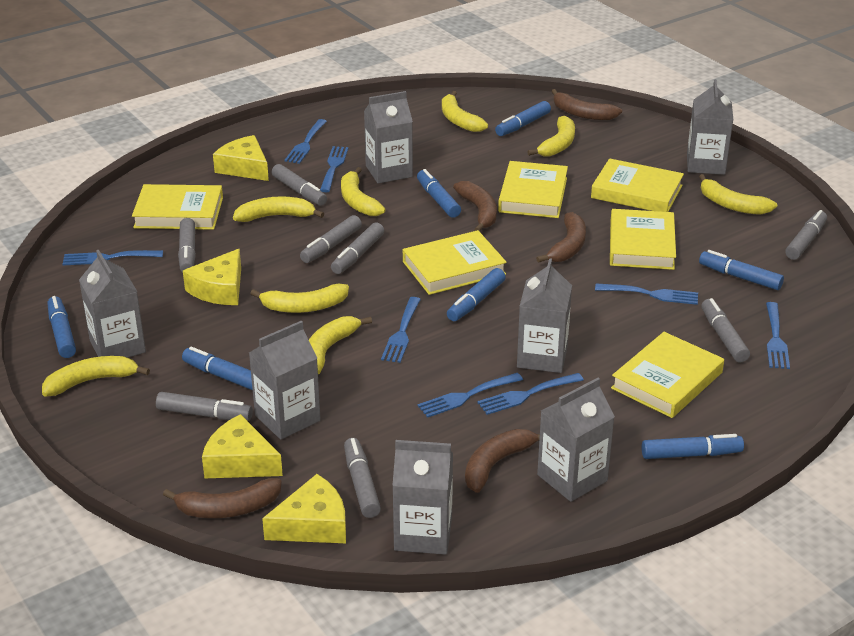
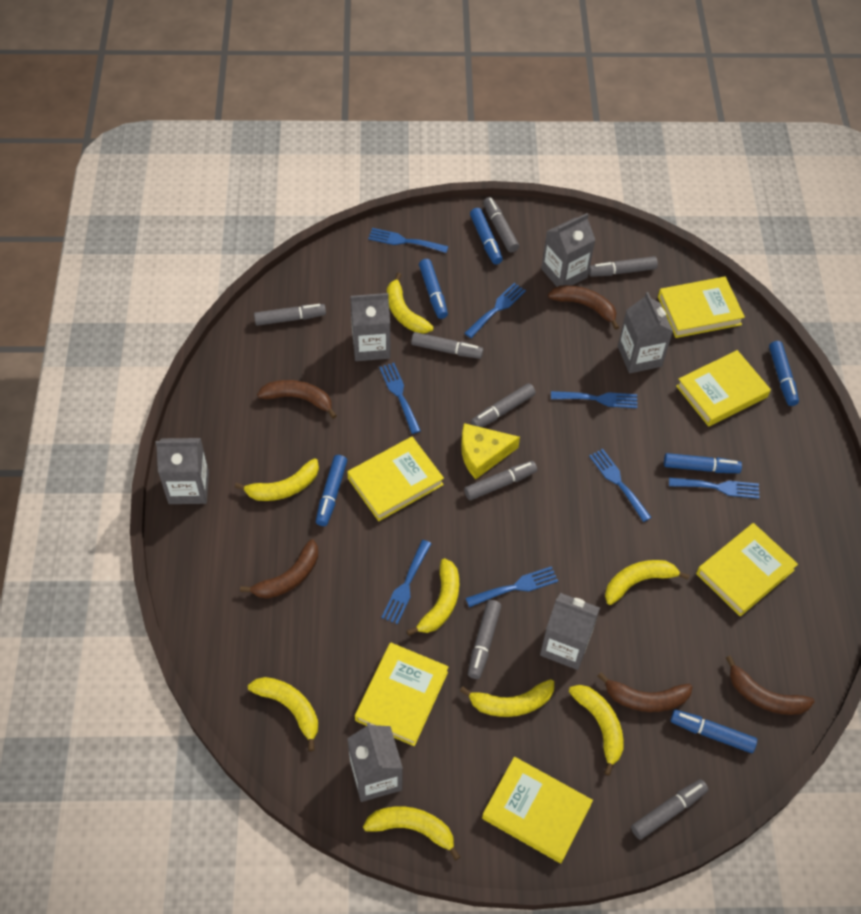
blue marker: [48,296,76,358] [182,347,253,390] [417,169,461,218] [447,268,506,321] [495,101,551,136] [642,434,744,459] [699,250,784,290] = 7 -> [316,455,347,526] [419,259,448,319] [470,208,503,264] [664,453,742,473] [670,710,757,753] [769,341,799,406] = 6
grey carton: [79,250,146,358] [249,321,321,440] [364,91,413,184] [392,440,453,555] [517,258,572,373] [537,378,615,502] [687,79,733,175] = 7 -> [155,438,209,504] [347,722,403,802] [350,293,391,361] [540,593,600,670] [541,213,595,287] [618,292,673,373] = 6
yellow cheese: [183,249,241,305] [202,414,283,478] [213,135,269,181] [262,474,346,543] = 4 -> [461,423,520,479] = 1

